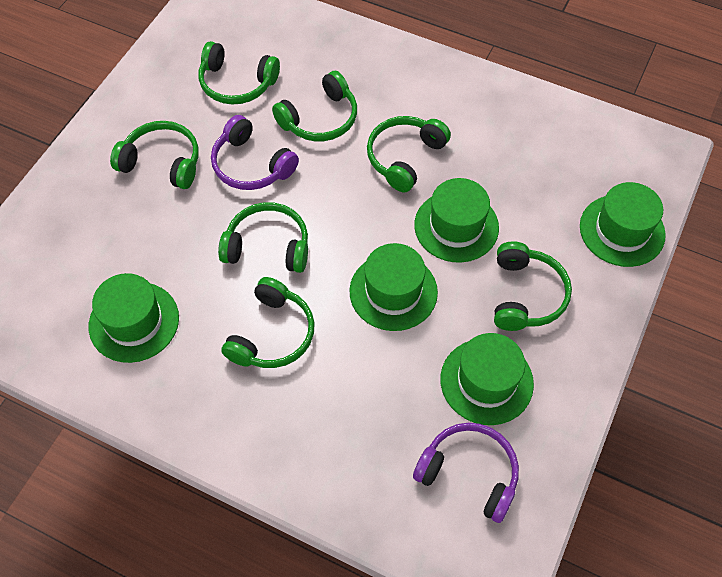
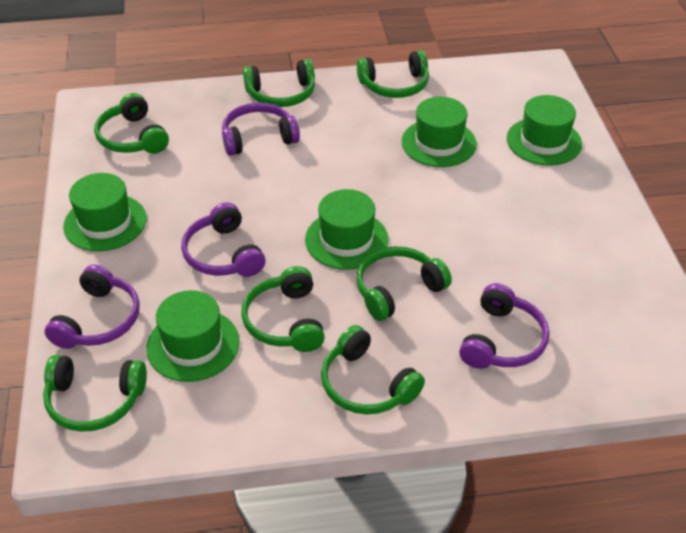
purple headphones: [211,115,299,190] [413,423,519,523] = 2 -> [44,265,140,349] [181,202,265,277] [222,102,300,156] [459,283,549,369] = 4

